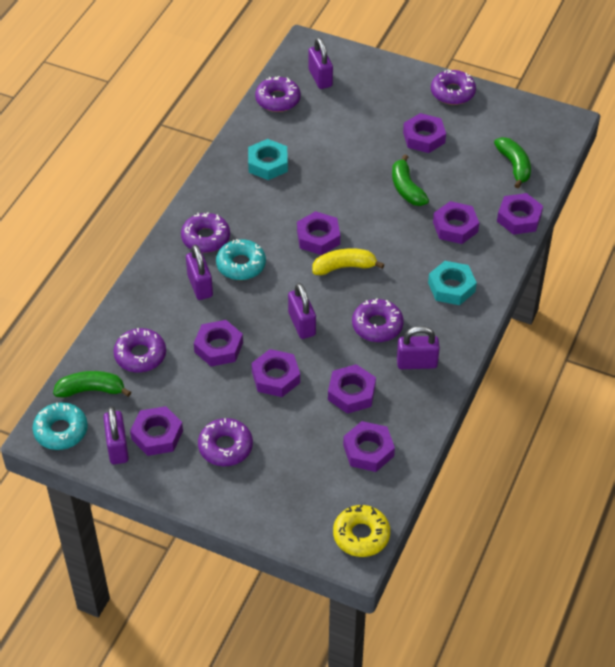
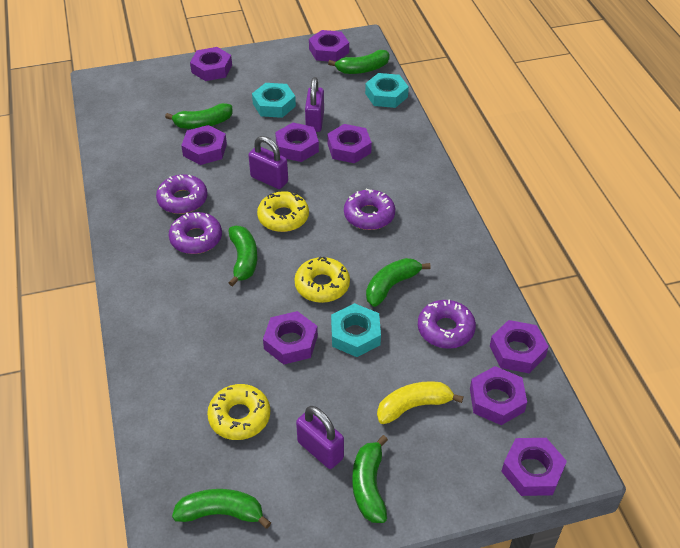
green banana: [53,371,131,398] [392,154,429,206] [494,137,531,188] = 3 -> [165,103,233,129] [172,489,271,529] [228,226,258,287] [328,50,390,74] [352,435,388,523] [366,258,431,307] = 6
purple donut: [114,328,166,373] [181,212,230,253] [198,418,253,466] [255,76,301,112] [352,299,404,342] [431,69,476,105] = 6 -> [156,174,208,214] [169,212,222,254] [344,189,395,230] [418,299,476,349] = 4
purple padlock: [103,406,129,464] [186,245,213,300] [288,283,316,339] [309,37,333,89] [397,326,440,369] = 5 -> [248,136,288,189] [296,406,344,469] [305,77,324,132] = 3
turquoise donut: [33,402,88,450] [216,239,266,280] = 2 -> none = 0
turquoise nut: [248,139,288,180] [428,261,477,305] = 2 -> [252,83,296,118] [331,303,381,357] [365,73,409,108] = 3
yellow donut: [333,505,390,557] = 1 -> [207,384,270,440] [257,191,309,232] [294,256,350,303] = 3

